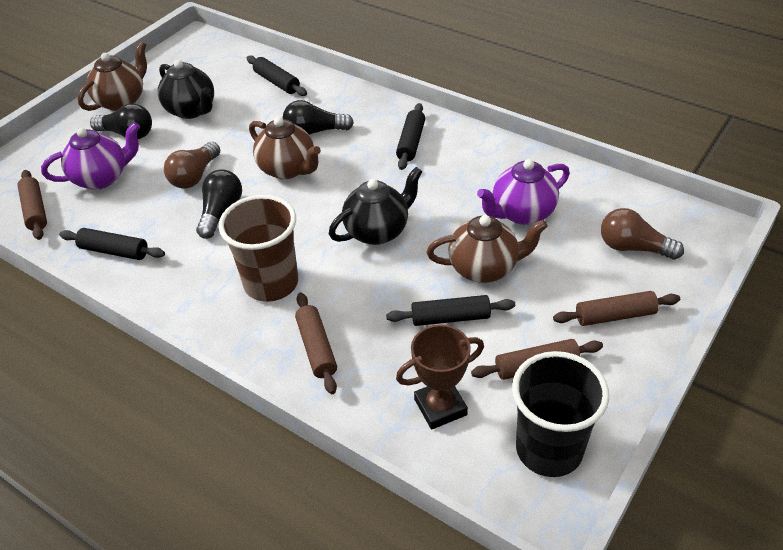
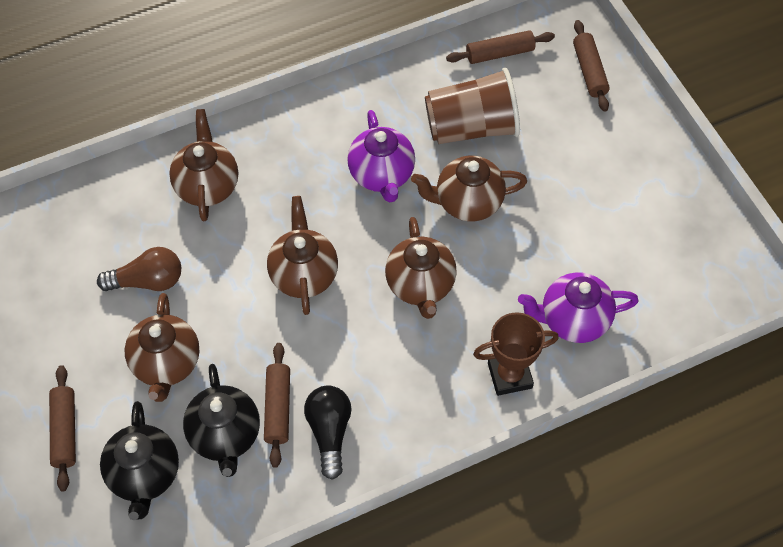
black cup: [512,351,609,477] = 1 -> none = 0
black light bulb: [90,104,152,139] [196,170,242,239] [283,100,354,135] = 3 -> [304,386,352,480] = 1
black rolling pin: [59,228,165,260] [247,55,307,96] [386,295,515,326] [396,103,425,170] = 4 -> none = 0
brown light bulb: [164,142,220,189] [601,208,684,260] = 2 -> [97,247,181,291] = 1
brown teapot: [78,41,147,111] [249,117,321,179] [427,215,548,283] = 3 -> [124,293,200,402] [169,109,238,221] [267,196,338,315] [385,217,457,319] [411,156,527,221] = 5

